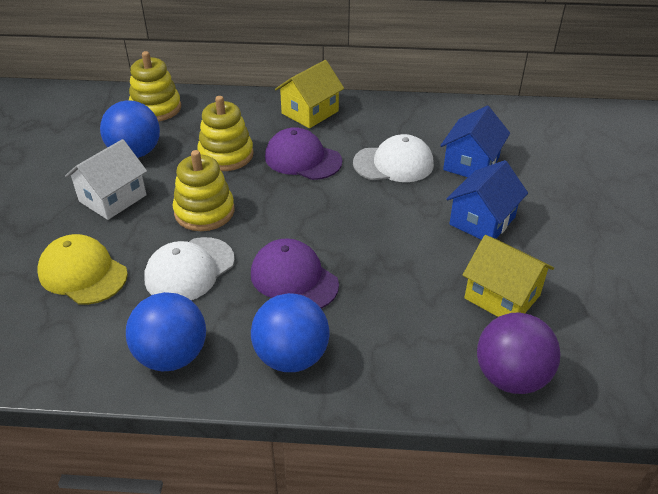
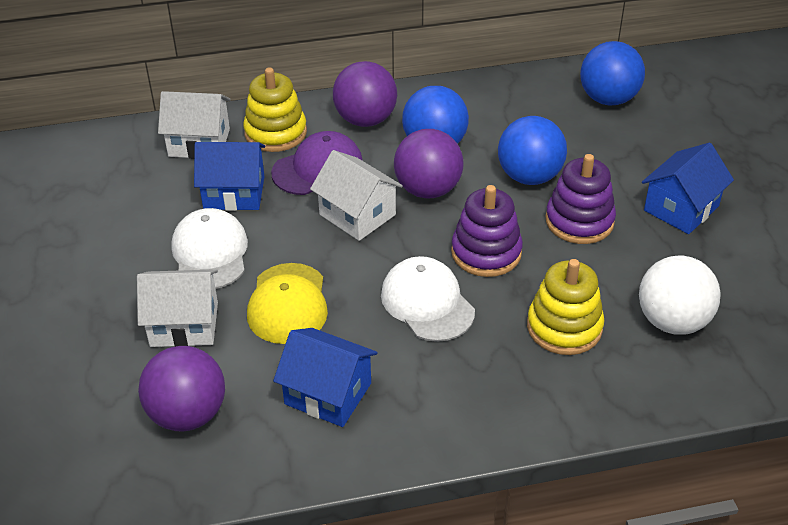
blue house: [440,106,510,177] [446,160,528,240] = 2 -> [194,142,265,211] [273,328,378,427] [642,143,734,234] = 3
purple ball: [477,312,560,394] = 1 -> [138,346,225,432] [333,61,397,127] [394,129,464,199] = 3
purple cap: [251,238,339,309] [265,127,342,180] = 2 -> [271,131,363,195] = 1
purple stacking toy: none = 0 -> [451,185,523,277] [545,154,616,244] = 2
white ball: none = 0 -> [639,255,721,335] = 1
white house: [65,139,147,220] = 1 -> [137,269,218,347] [158,91,231,159] [310,150,403,241] = 3
yellow house: [275,60,344,128] [463,235,554,317] = 2 -> none = 0
yellow stacking toy: [129,51,181,122] [173,150,235,231] [197,96,254,171] = 3 -> [243,67,307,152] [527,259,604,355] = 2

